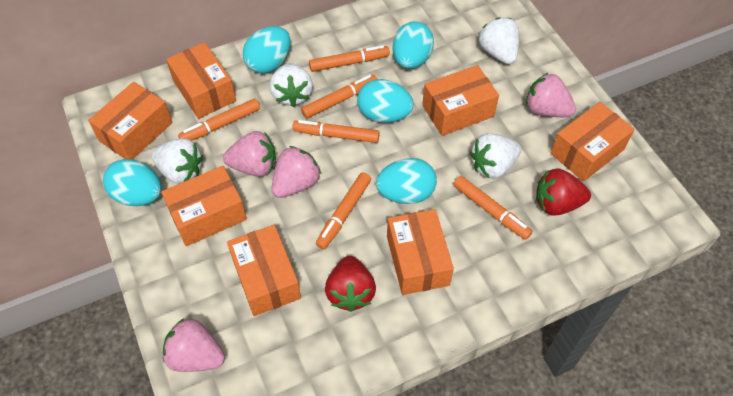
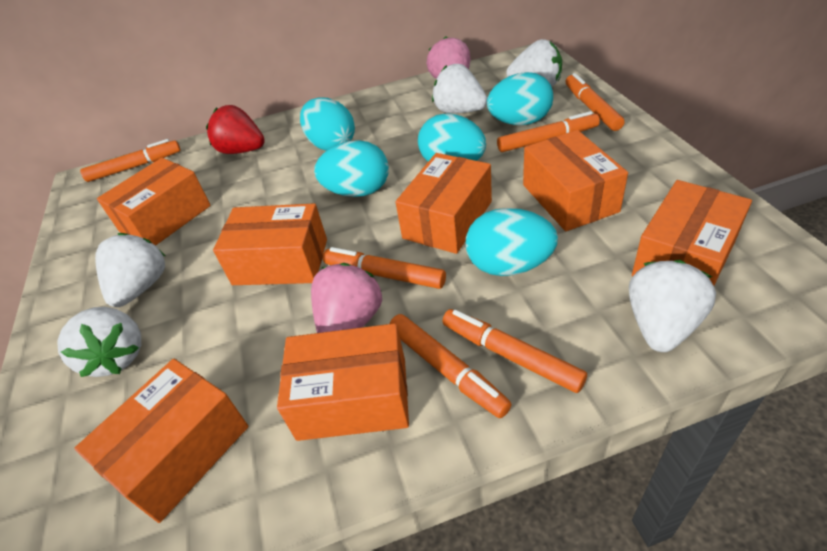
pink strawberry: [163,318,225,372] [223,131,276,177] [272,146,321,198] [526,73,576,117] = 4 -> [311,263,382,333] [426,36,471,79] = 2
red strawberry: [325,256,376,312] [536,168,591,216] = 2 -> [206,105,265,154] = 1
white strawberry: [151,138,203,184] [270,63,313,107] [470,133,521,179] [479,17,519,64] = 4 -> [57,307,141,377] [95,233,165,307] [432,64,487,113] [506,39,562,87] [629,260,716,352] = 5

